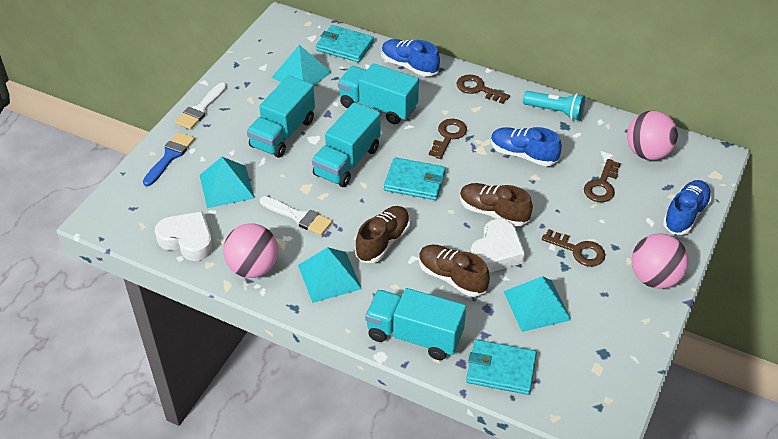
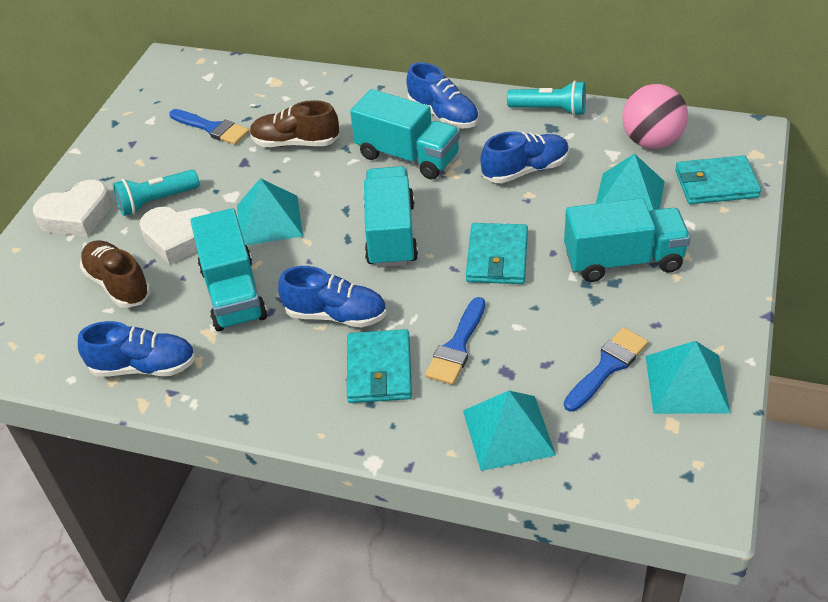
blue brush: [143,132,195,186] = 1 -> [169,109,250,145] [425,297,485,385] [564,327,648,412] = 3
blue shoe: [382,39,440,77] [491,127,562,166] [663,180,712,235] = 3 -> [78,321,196,377] [278,266,387,328] [407,62,479,129] [481,131,569,183] = 4
brown key: [429,119,467,159] [457,74,510,104] [542,229,605,267] [584,159,621,202] = 4 -> none = 0
brown shoe: [355,206,410,263] [419,245,490,297] [460,183,533,227] = 3 -> [80,240,151,308] [250,100,339,147] = 2
pink ball: [223,223,278,278] [627,111,678,160] [632,233,689,289] = 3 -> [622,84,688,149] = 1
turquoise flashlight: [523,91,585,120] = 1 -> [113,170,200,216] [507,80,586,116] = 2
white brush: [175,82,227,130] [260,196,332,235] = 2 -> none = 0

